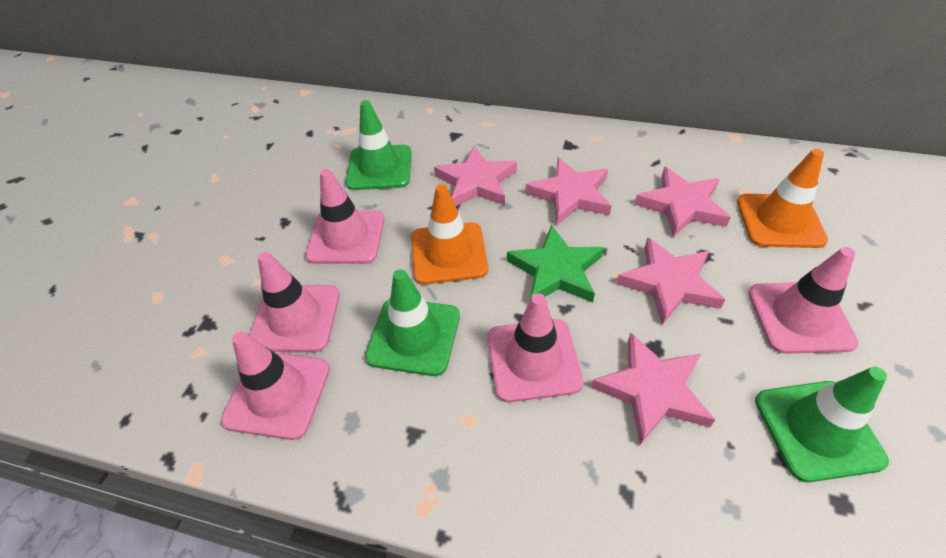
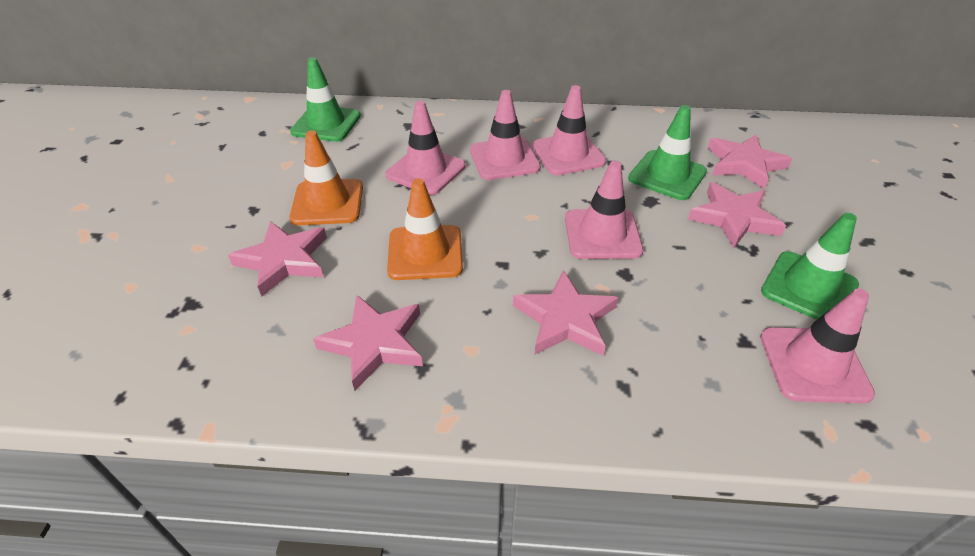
green star: [507,225,604,302] = 1 -> none = 0

